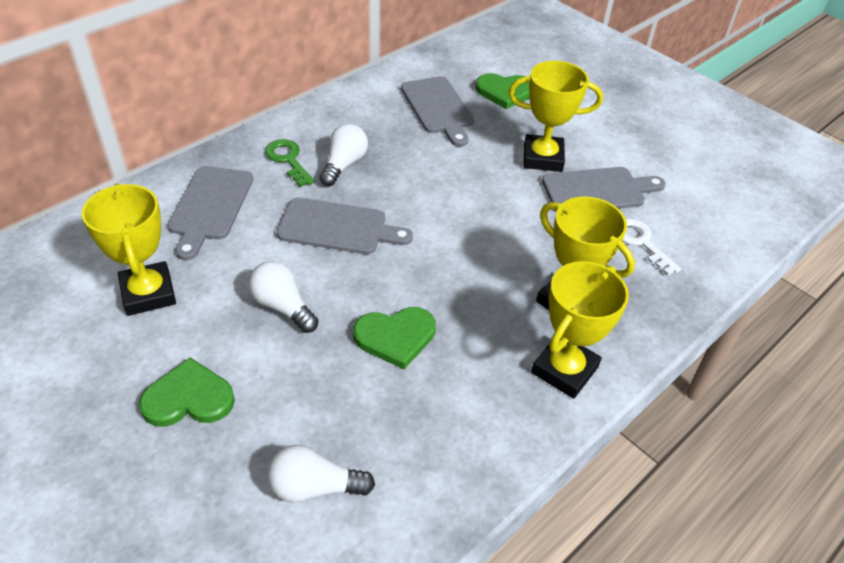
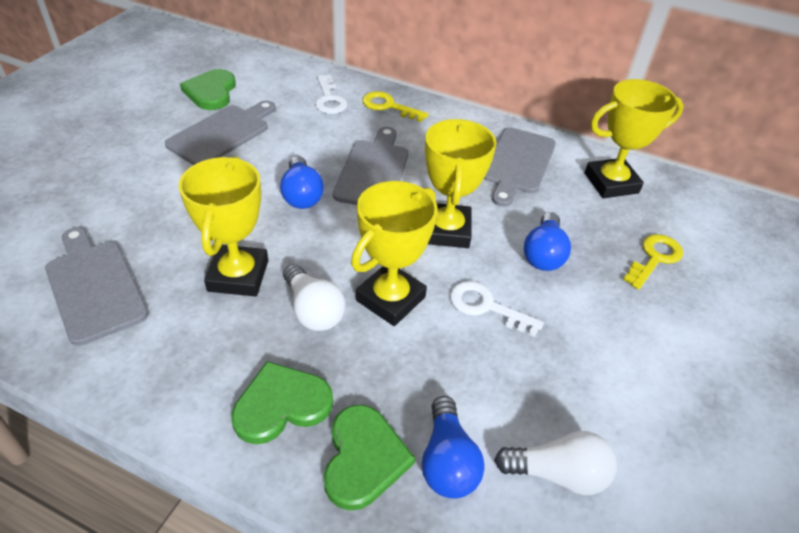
blue light bulb: none = 0 -> [280,156,324,209] [422,396,484,499] [524,212,571,271] = 3
green key: [265,139,314,187] = 1 -> none = 0
white key: [622,218,681,276] = 1 -> [315,75,347,114] [450,281,544,337] = 2
white light bulb: [248,261,319,333] [267,445,375,503] [319,124,368,186] = 3 -> [283,264,345,331] [494,431,617,495] = 2
yellow key: none = 0 -> [362,91,429,122] [623,234,683,290] = 2

